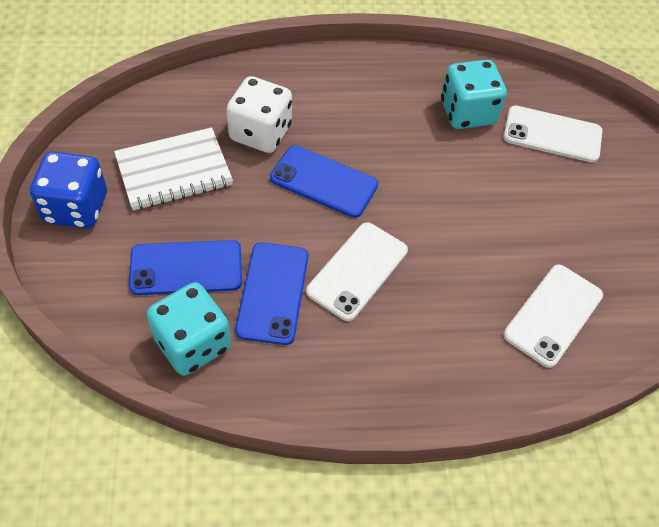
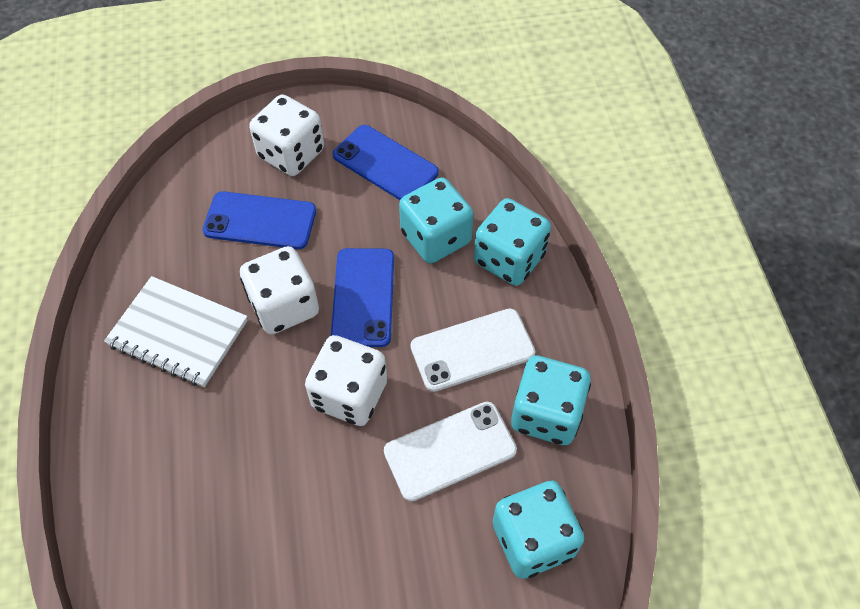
blue dice: [30,151,107,229] = 1 -> none = 0
turquoise dice: [146,282,231,376] [441,60,507,129] = 2 -> [399,177,474,263] [474,198,551,286] [493,481,584,579] [511,355,591,445] = 4
white dice: [226,76,292,153] = 1 -> [240,246,319,334] [249,95,324,176] [305,335,387,426] = 3
white phone: [306,222,408,321] [503,106,602,163] [504,265,603,368] = 3 -> [384,402,517,501] [410,309,535,392] = 2

